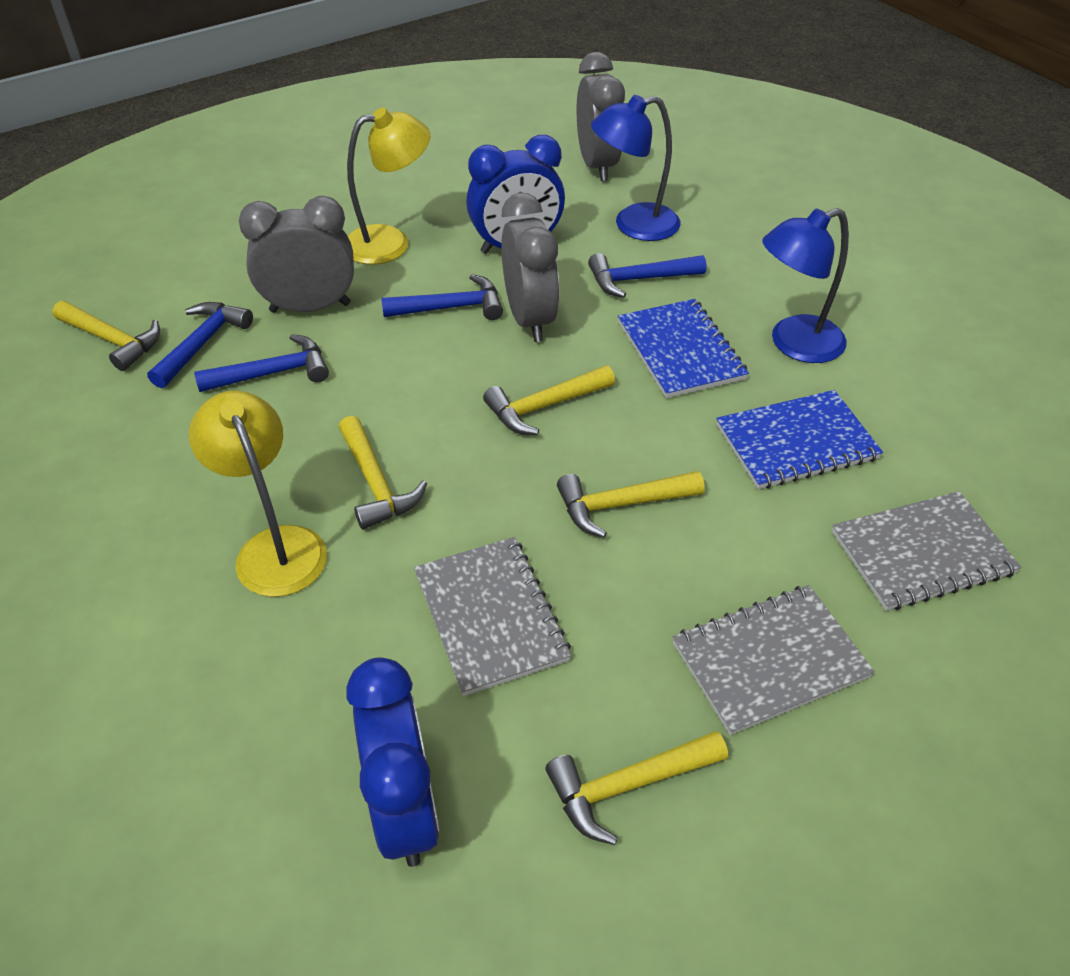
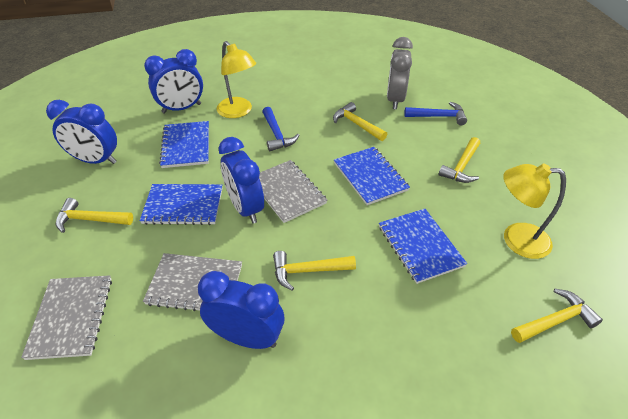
blue clock: [346,657,439,867] [466,135,565,254] = 2 -> [46,100,117,164] [144,49,203,113] [198,271,284,349] [219,137,264,224] = 4
blue hammer: [147,302,253,388] [194,334,329,392] [381,274,503,320] [588,253,706,298] = 4 -> [262,107,300,151] [404,102,467,125] = 2
blue lamp: [591,95,680,241] [762,208,849,363] = 2 -> none = 0
blue notebook: [618,299,749,398] [716,390,883,489] = 2 -> [140,184,222,225] [159,121,209,168] [334,147,410,205] [379,209,467,284] = 4
grey clock: [239,196,354,313] [501,193,559,342] [577,52,625,181] = 3 -> [387,37,413,110] = 1

